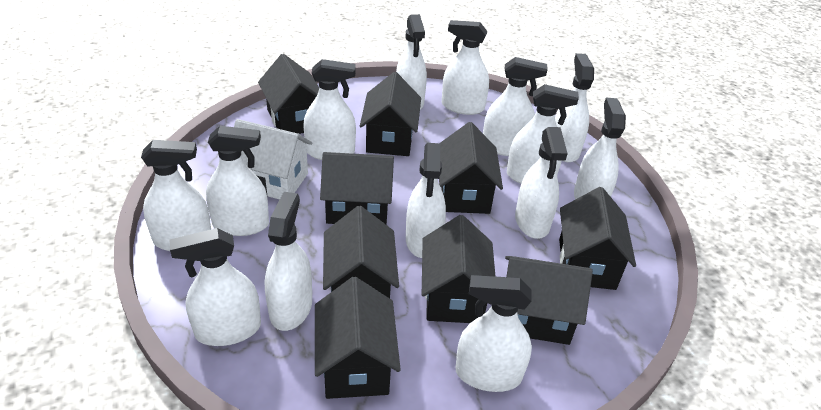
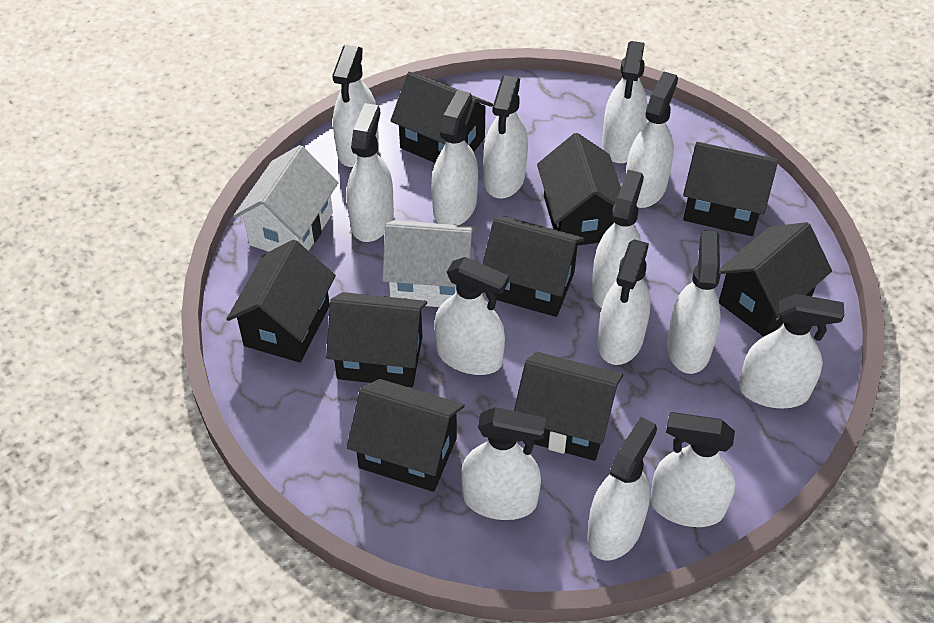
white house: [234,119,312,200] = 1 -> [233,145,339,252] [382,220,475,307] = 2

